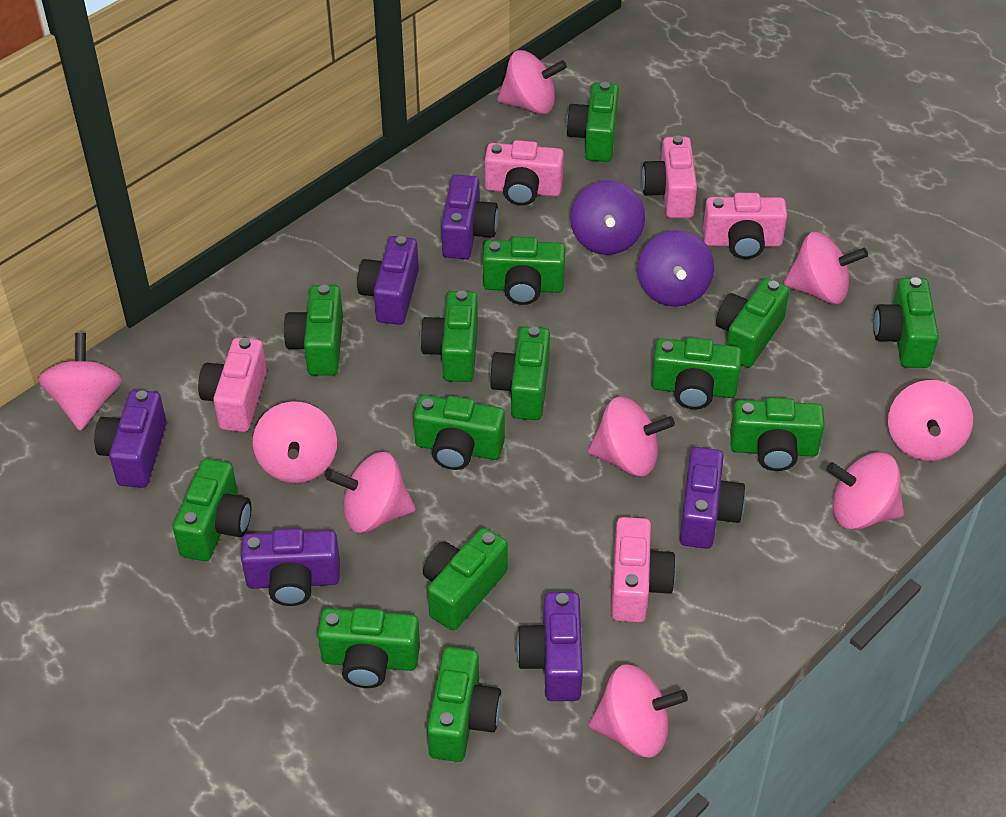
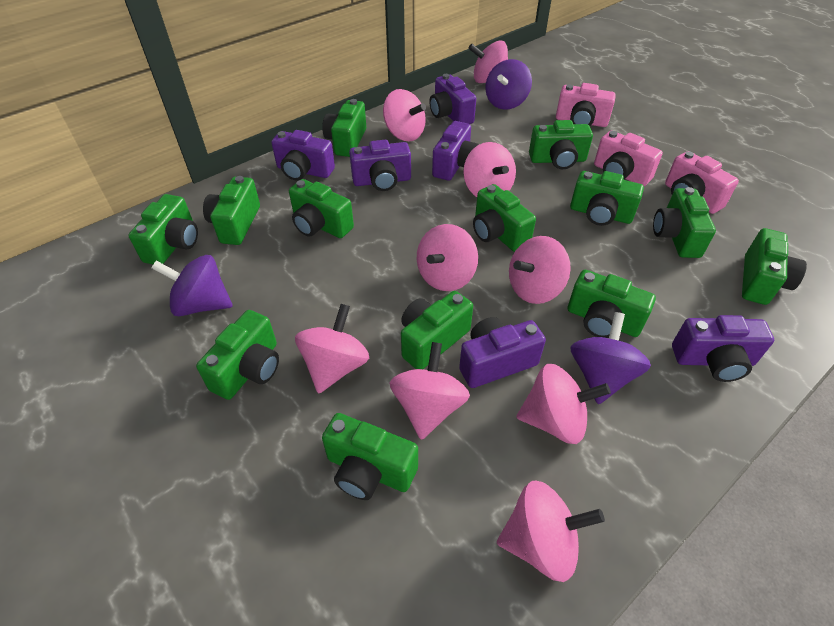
green camera: [173,459,251,561] [284,285,343,376] [318,608,420,688] [413,395,505,470] [420,291,478,382] [423,528,508,631] [427,647,502,762] [483,237,565,305] [490,326,550,420] [566,82,619,162] [651,337,742,409] [716,278,790,368] [730,397,825,471] [874,277,939,368] = 14 -> [128,194,198,264] [196,310,279,400] [203,176,260,245] [289,179,354,238] [322,99,366,157] [322,413,418,500] [401,291,473,369] [473,184,536,252] [529,120,593,169] [568,270,656,338] [570,171,644,226] [653,187,716,258] [742,228,807,305] = 13
pink camera: [198,337,267,432] [485,140,564,206] [611,517,676,623] [642,135,697,218] [703,193,787,259] = 5 -> [556,83,616,127] [594,131,663,186] [665,151,739,214] = 3
purple spinning top: [570,180,645,255] [638,230,714,307] = 2 -> [152,255,233,316] [485,59,532,110] [570,312,651,404] = 3

